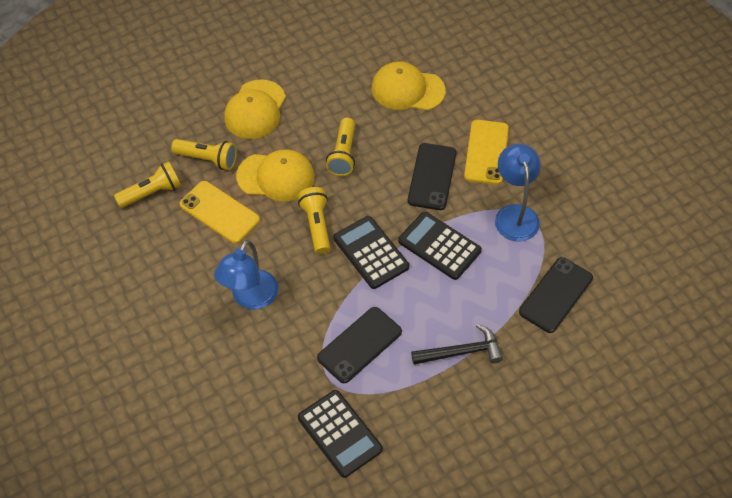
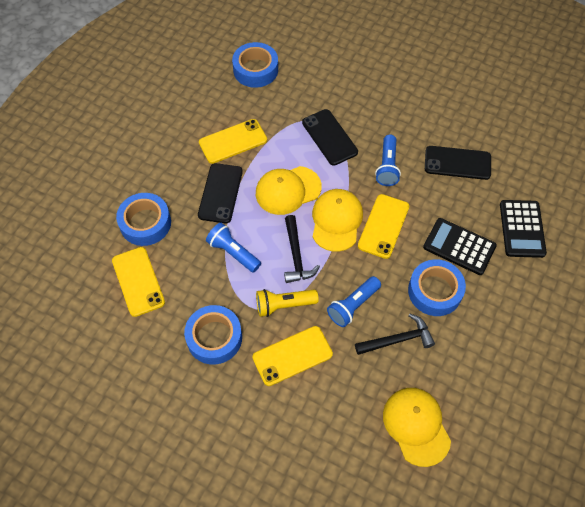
black calculator: [298,390,383,478] [333,216,409,289] [398,211,482,280] = 3 -> [423,218,497,275] [500,200,547,258] = 2
black hammer: [411,324,503,365] = 1 -> [284,215,320,283] [355,313,435,355] = 2
blue flashlight: none = 0 -> [206,223,261,273] [327,276,381,327] [375,135,401,186] = 3
blue lamp: [214,240,278,310] [495,143,541,241] = 2 -> none = 0
blue tape: none = 0 -> [116,193,171,246] [184,305,242,365] [232,42,278,88] [408,259,466,316] = 4
yellow flashlight: [114,161,181,208] [171,139,237,170] [298,187,330,254] [326,118,355,176] = 4 -> [256,289,319,317] = 1
yellow phone: [180,181,260,244] [464,120,509,185] = 2 -> [112,247,165,317] [199,119,267,164] [252,326,333,386] [358,194,409,259] = 4

